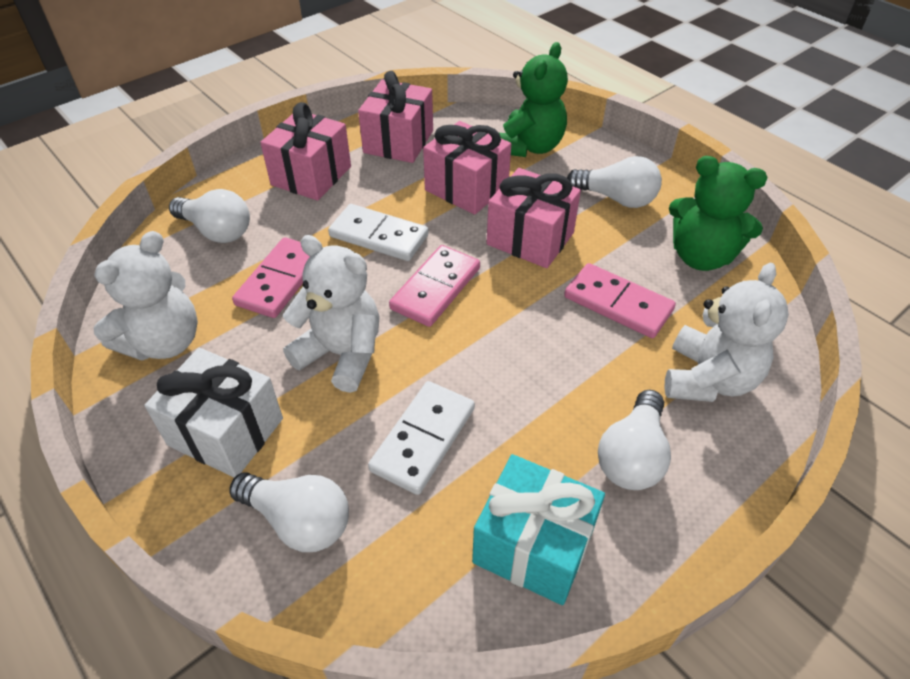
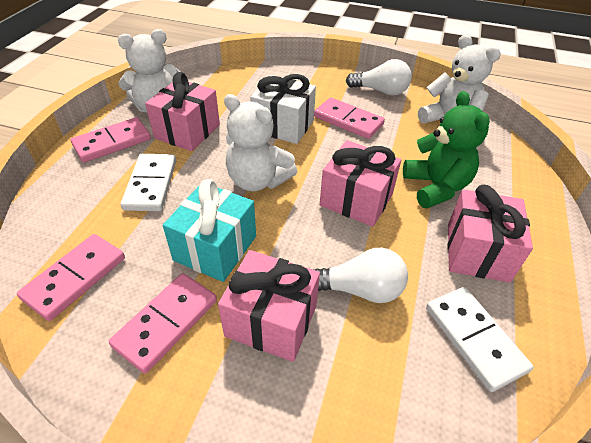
green teddy bear: [499,42,568,157] [669,156,768,271] = 2 -> [403,91,490,208] = 1
pink domino: [232,237,310,318] [389,245,480,327] [564,263,676,338] = 3 -> [17,234,125,321] [71,117,151,162] [109,273,217,374] [314,98,385,139] = 4
white light bulb: [169,189,250,243] [229,472,349,552] [567,156,662,208] [598,390,671,490] = 4 -> [312,248,408,303] [346,59,412,96] = 2

